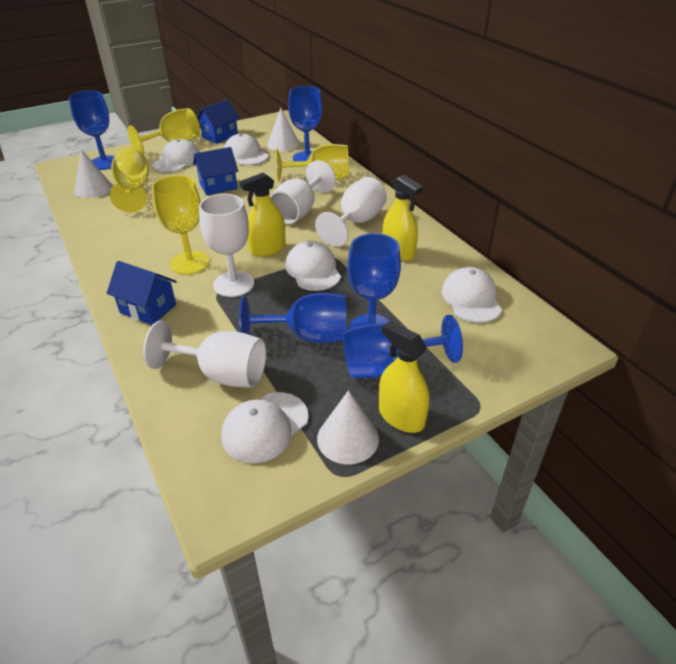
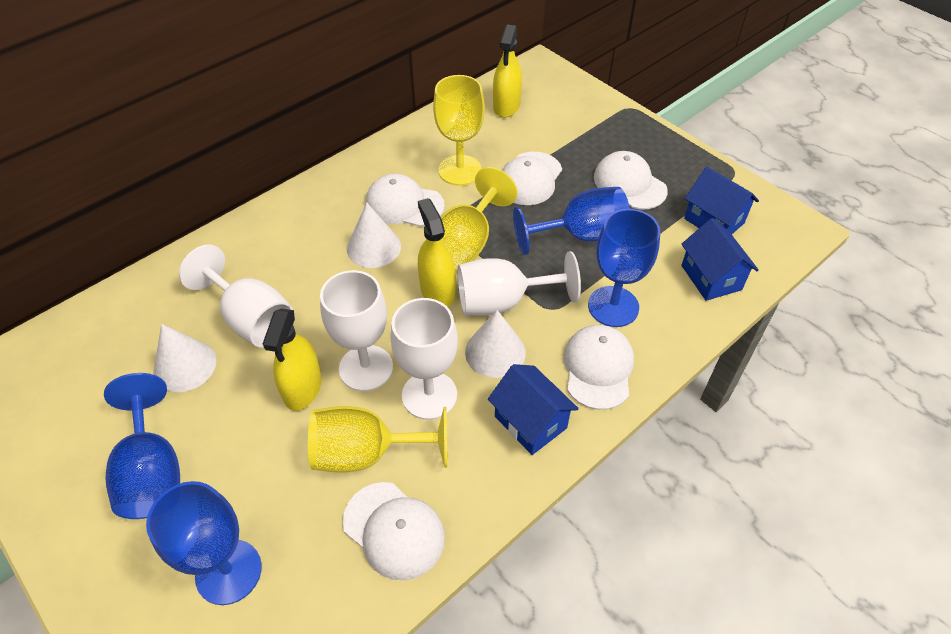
blue goblet: [69,90,115,170] [239,293,346,343] [288,86,322,161] [344,315,463,379] [348,233,401,329] = 5 -> [104,373,180,519] [146,481,262,605] [513,187,630,255] [588,209,661,327] = 4
yellow goblet: [110,147,149,213] [127,108,200,154] [152,175,210,275] [276,144,349,182] = 4 -> [308,406,447,472] [433,75,485,186] [441,167,517,271] = 3

